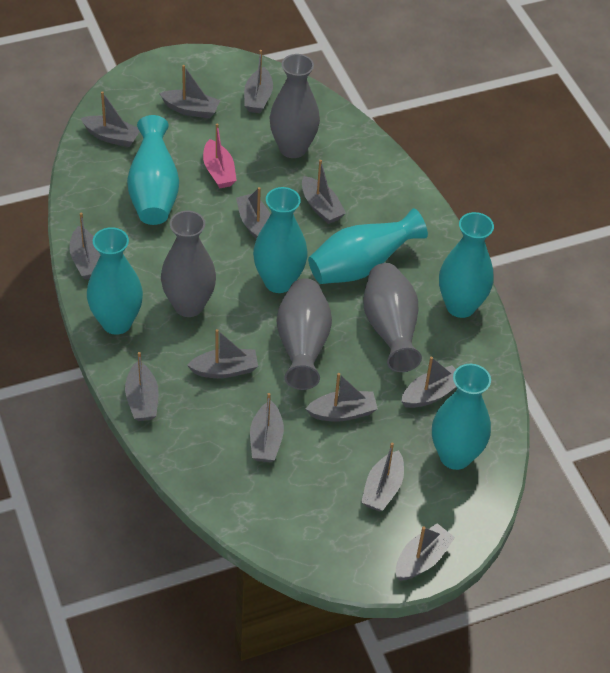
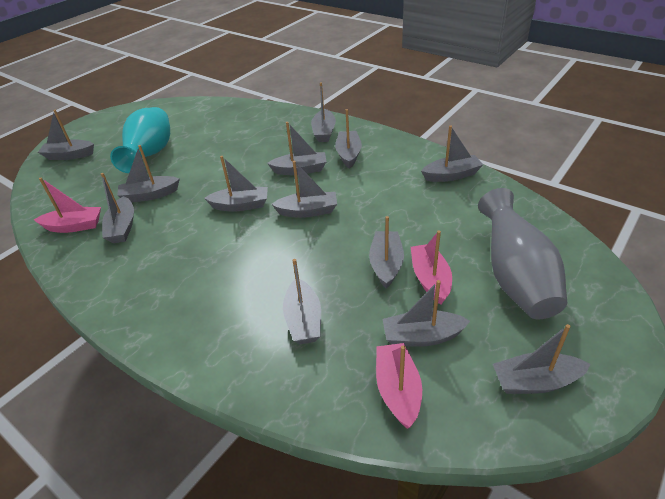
grey vase: [161,211,216,317] [269,54,320,158] [277,278,332,390] [363,263,422,372] = 4 -> [478,188,567,319] = 1
pink boat: [203,123,237,188] = 1 -> [34,177,101,233] [376,343,422,429] [411,230,452,304] = 3
turquoise vase: [87,227,143,335] [127,115,179,225] [253,187,308,293] [308,208,428,284] [432,364,491,470] [439,212,494,318] = 6 -> [110,107,170,173] = 1

